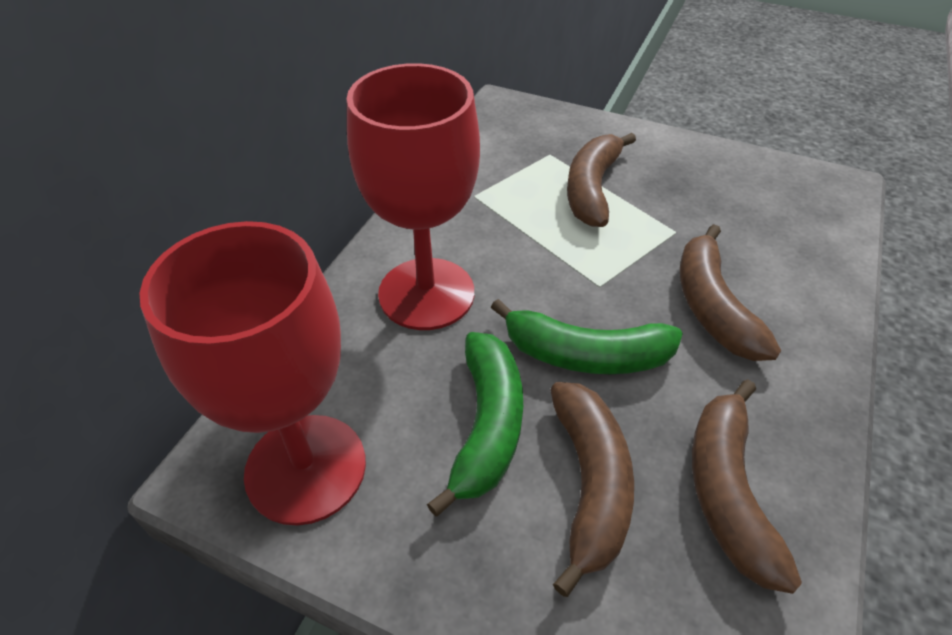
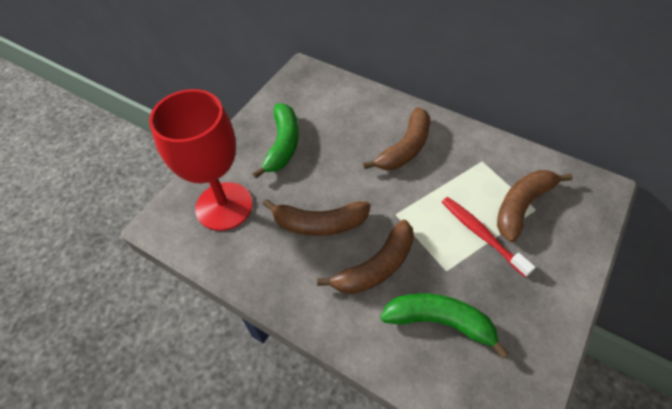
red goblet: [139,221,366,526] [347,63,480,330] = 2 -> [149,89,253,231] = 1
red toothbrush: none = 0 -> [442,197,535,278] = 1

